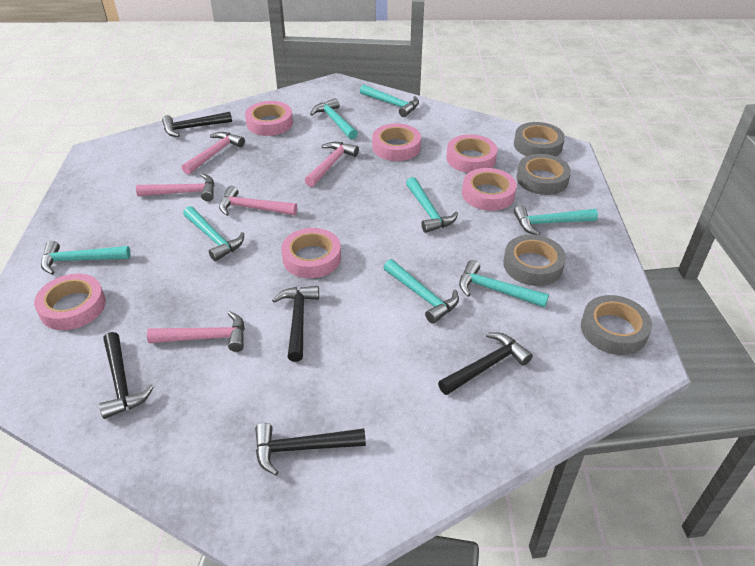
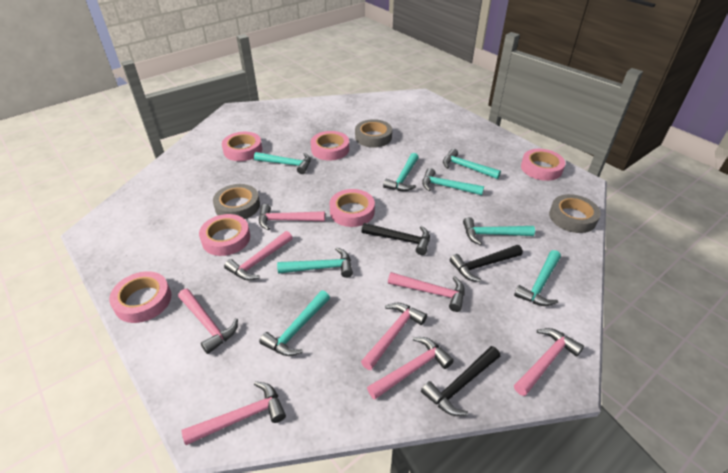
black hammer: [99,332,154,419] [162,112,232,137] [255,423,366,475] [272,286,319,362] [438,332,533,395] = 5 -> [362,223,430,255] [421,346,500,416] [450,245,523,282] = 3
grey tape: [503,235,566,286] [514,122,565,156] [516,154,571,195] [581,295,652,355] = 4 -> [213,184,260,219] [355,119,392,148] [549,194,601,233] = 3
pink hammer: [136,173,214,201] [147,311,245,352] [182,132,245,175] [219,186,297,216] [305,142,359,187] = 5 -> [178,289,238,354] [182,381,286,445] [224,231,293,280] [259,204,325,230] [361,302,427,370] [367,337,454,400] [388,272,465,312] [514,328,584,396] = 8

